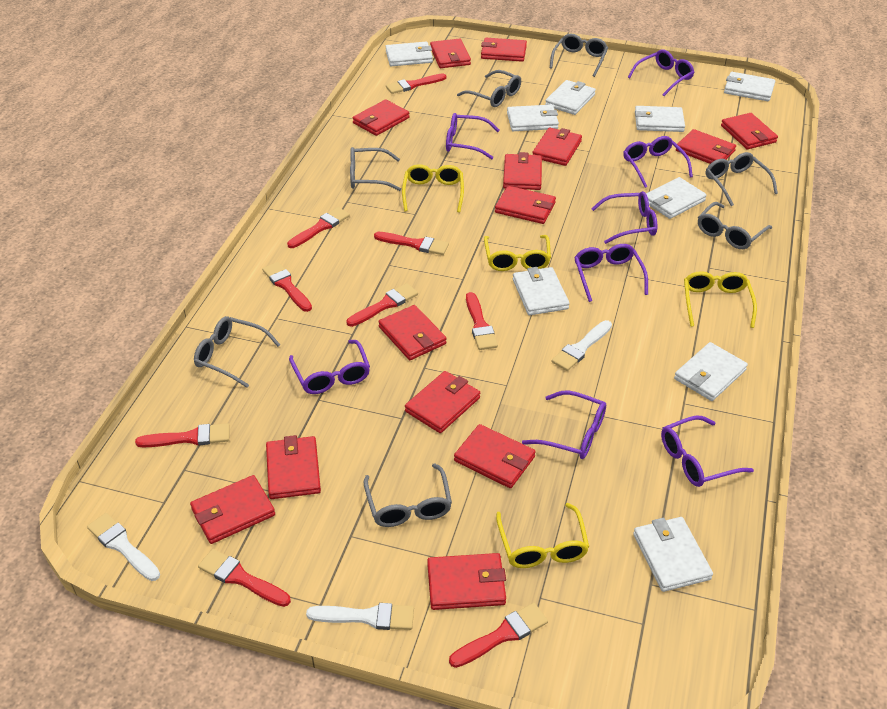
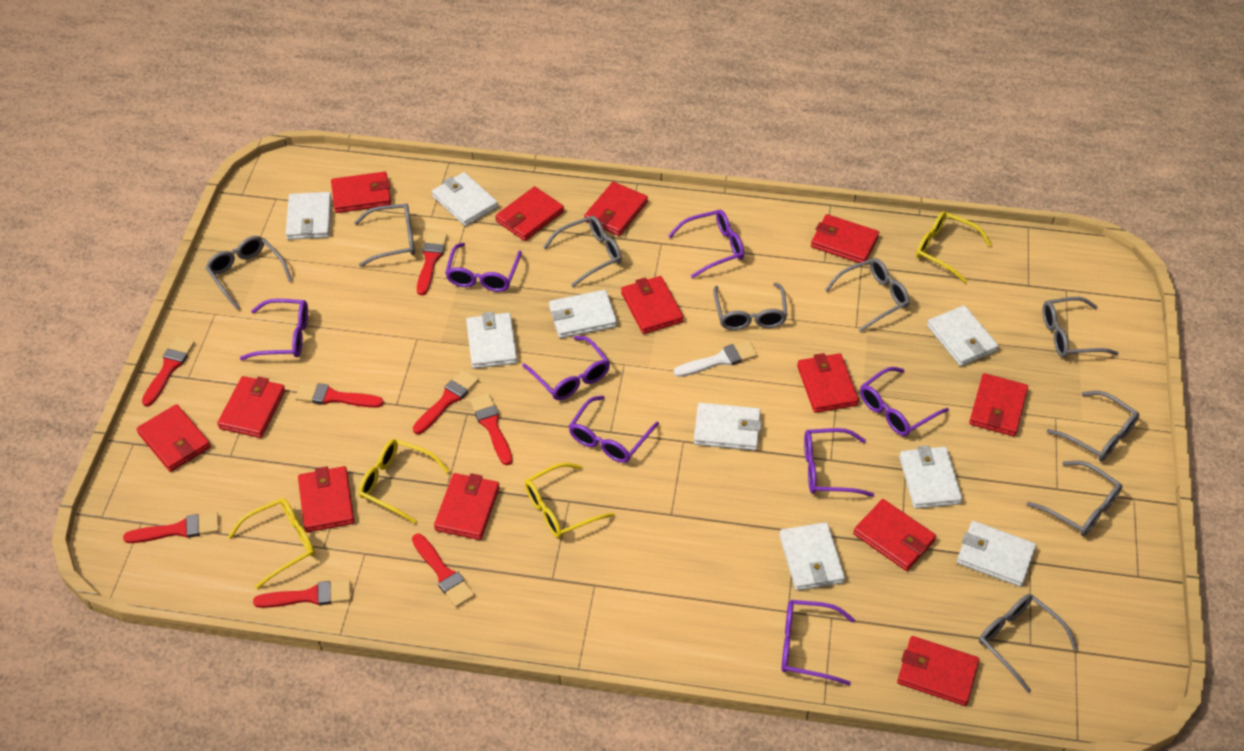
grey glasses: [194,316,280,388] [350,147,401,191] [364,463,452,527] [457,70,521,107] [550,34,608,77] [698,202,772,249] [706,152,778,206] = 7 -> [206,236,292,310] [354,203,415,267] [544,216,622,287] [713,283,788,330] [825,258,910,332] [979,594,1078,693] [1027,461,1122,536] [1043,297,1118,358] [1047,391,1139,461] = 9
red brush: [135,423,230,447] [198,549,291,607] [262,262,312,312] [287,207,350,248] [347,283,418,327] [374,232,449,255] [386,73,447,94] [449,603,548,668] [466,292,498,350] = 9 -> [123,512,219,543] [142,337,195,406] [253,580,351,608] [295,382,384,408] [412,534,475,607] [413,370,479,434] [417,232,448,295] [470,393,513,465] = 8
red wallet: [190,475,275,544] [266,435,321,499] [352,99,410,136] [378,305,447,360] [405,371,480,433] [427,553,506,610] [430,39,471,68] [454,424,536,488] [481,38,527,62] [495,186,556,224] [503,152,542,190] [532,128,582,166] [676,129,736,164] [721,113,778,149] = 14 -> [136,404,211,472] [217,376,285,438] [298,466,354,532] [331,172,391,213] [434,473,500,540] [495,186,564,241] [584,182,648,236] [621,276,684,334] [797,353,859,413] [811,214,879,263] [853,499,936,571] [897,636,980,706] [969,373,1028,437] = 13
white brush: [87,513,160,581] [306,603,414,630] [551,320,612,371] = 3 -> [674,341,757,377] = 1

